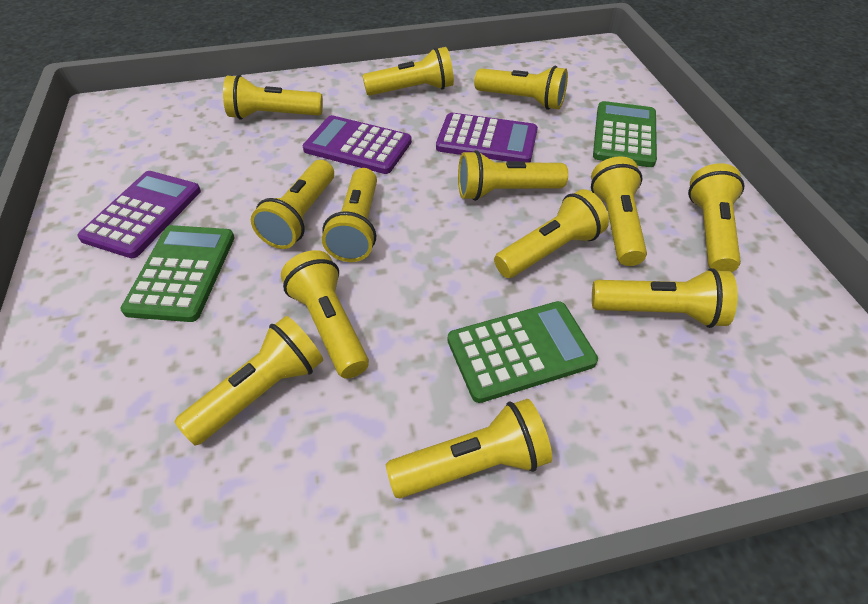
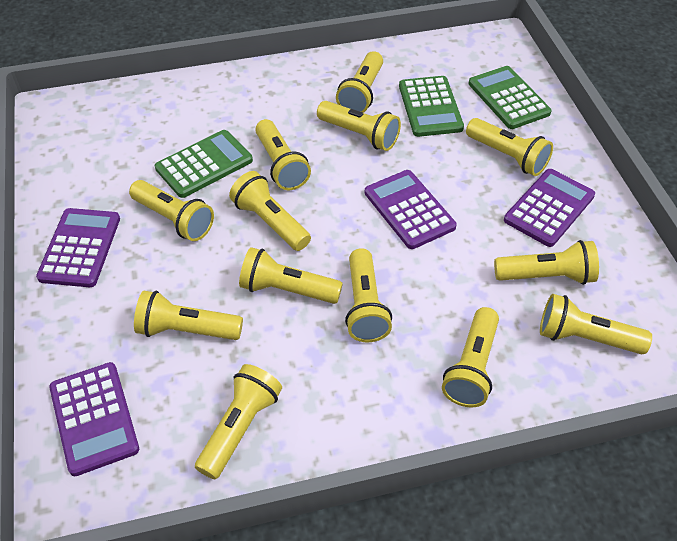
purple calculator: [77,171,201,258] [303,115,412,174] [436,113,538,163] = 3 -> [36,208,120,287] [49,362,139,476] [365,170,457,249] [504,169,595,247] = 4

